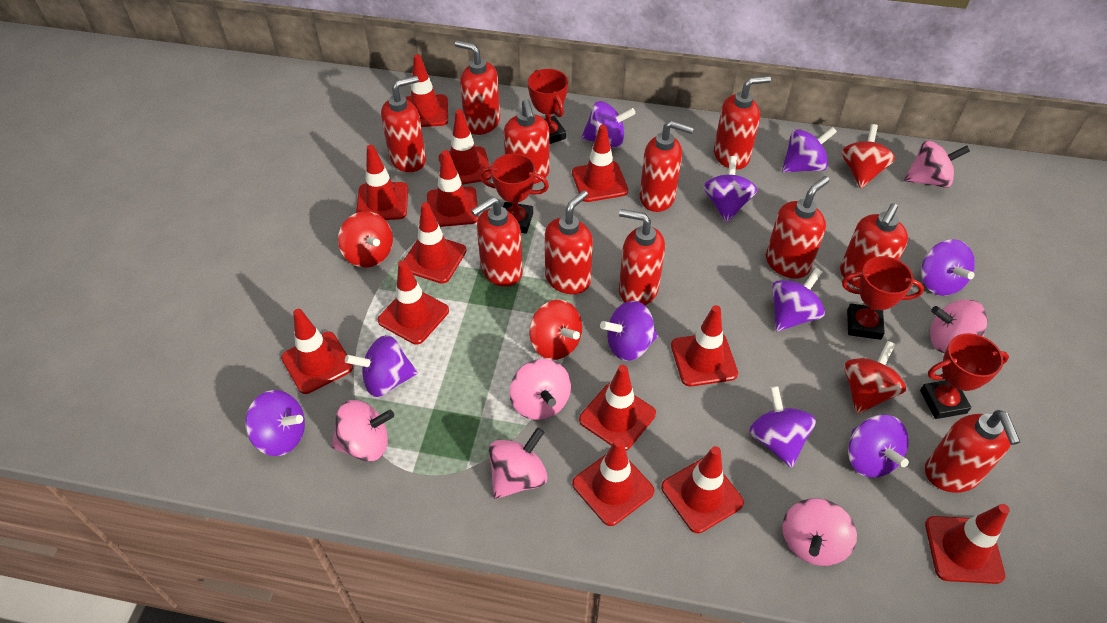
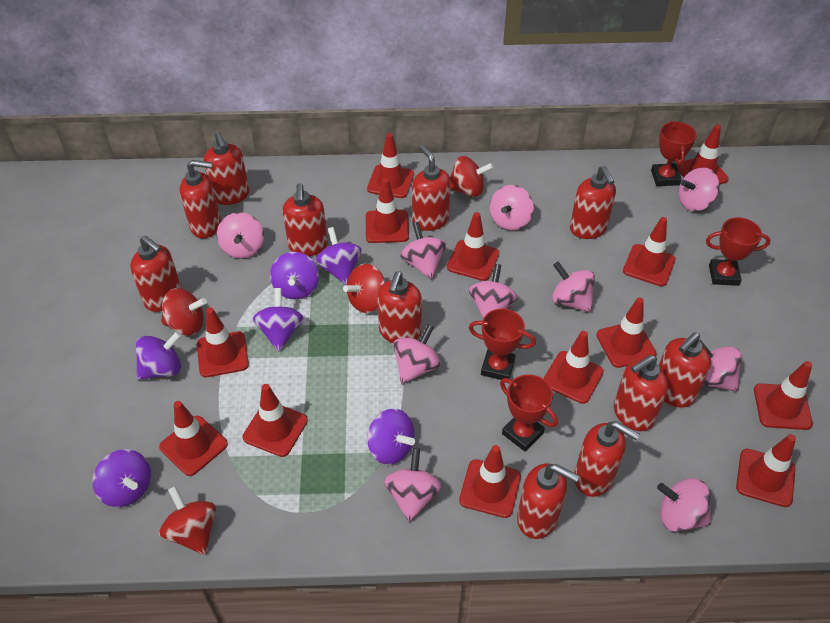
pink spinning top: [331,400,394,461] [489,427,548,499] [510,359,571,420] [782,498,857,566] [904,141,970,188] [930,299,988,353] = 6 -> [217,212,264,259] [384,448,442,522] [393,324,441,384] [400,222,446,280] [469,264,518,318] [489,185,534,231] [552,261,595,313] [657,478,711,532] [678,167,720,211] [699,340,742,392] = 10
purple spinning top: [245,390,305,456] [345,335,418,397] [581,101,636,148] [600,301,658,361] [703,156,757,223] [749,386,816,468] [772,268,825,332] [782,127,837,173] [848,415,909,477] [921,239,975,296] = 10 -> [93,449,151,507] [135,331,182,380] [253,288,304,352] [270,252,319,299] [315,227,361,285] [367,408,415,465] = 6

